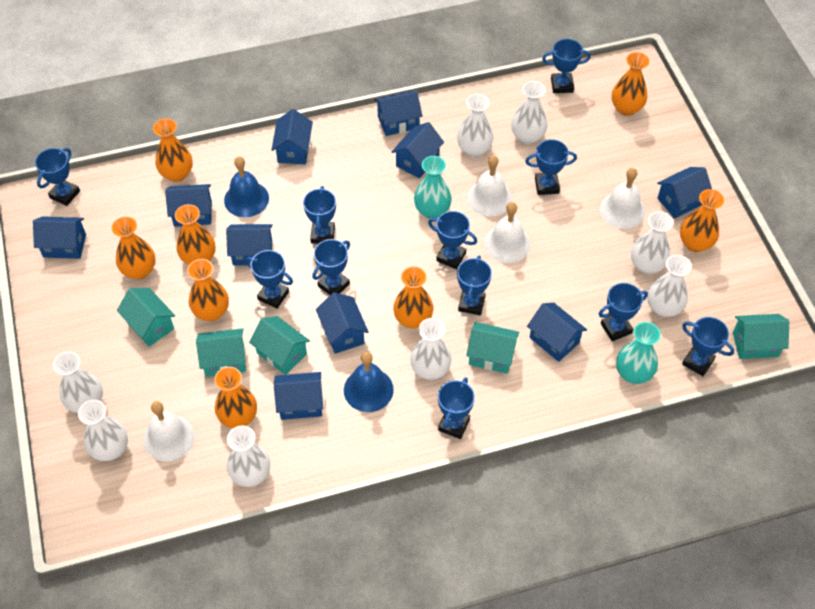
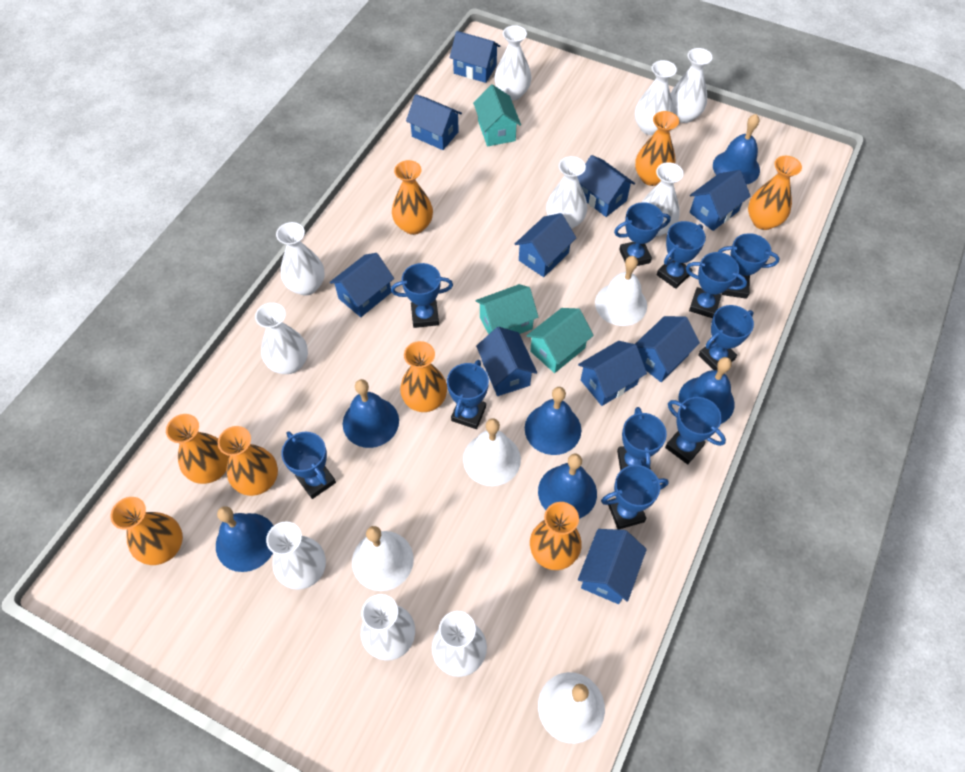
blue bell: [224,156,269,217] [344,352,394,412] = 2 -> [216,506,273,572] [343,379,399,448] [525,387,581,455] [538,454,597,519] [678,357,735,424] [713,114,760,185] = 6
turquoise house: [117,288,175,347] [196,328,246,377] [249,316,310,375] [466,322,519,374] [733,314,789,359] = 5 -> [473,84,521,146] [475,284,538,334] [526,308,594,373] = 3
turquoise vase: [414,156,452,219] [616,322,661,384] = 2 -> none = 0
white vase: [53,351,103,413] [78,400,128,461] [227,426,270,487] [410,318,452,380] [457,94,493,157] [511,81,548,144] [631,211,673,274] [647,255,692,317] = 8 -> [255,303,308,374] [266,521,326,590] [276,222,325,295] [361,594,415,661] [432,611,487,677] [494,25,532,101] [546,156,587,229] [635,60,677,135] [642,162,684,237] [671,48,712,123] = 10

